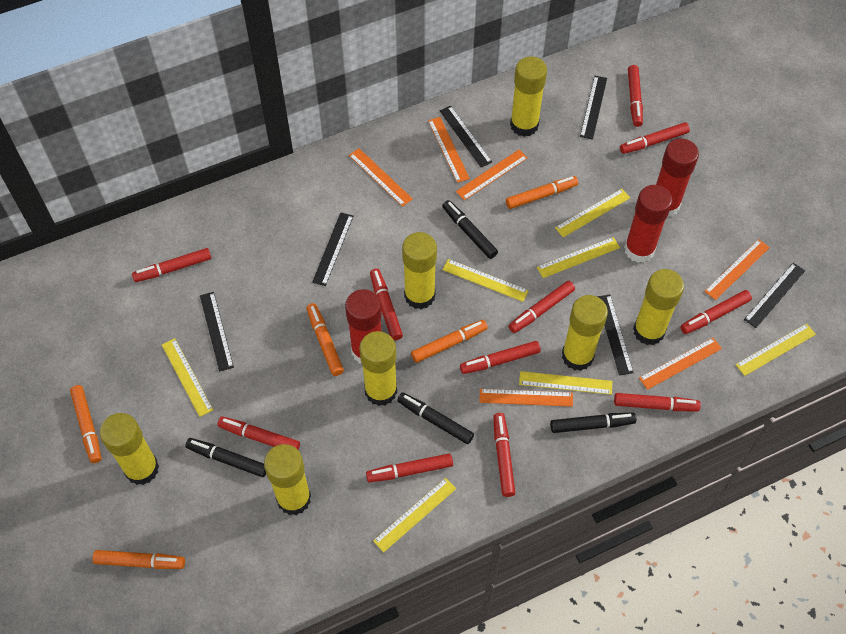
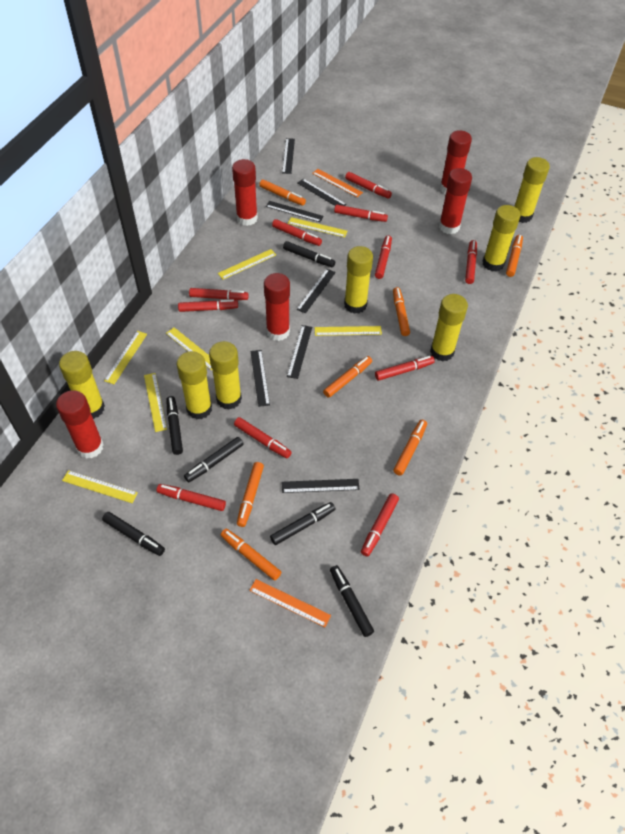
black marker: [185,438,266,477] [397,392,474,444] [442,200,498,259] [550,412,636,433] = 4 -> [102,512,165,556] [166,396,183,455] [184,437,243,482] [270,502,335,545] [283,241,335,267] [330,565,374,637] = 6
black ruler: [200,292,234,372] [312,212,353,286] [440,106,492,167] [580,76,607,140] [597,295,634,375] [744,263,805,328] = 6 -> [250,350,270,407] [266,201,324,222] [282,138,295,174] [282,479,360,493] [287,325,312,379] [296,269,336,314] [298,179,347,206] = 7
orange marker: [70,385,101,463] [92,550,185,569] [307,303,344,376] [411,320,488,363] [506,176,578,209] = 5 -> [221,529,281,581] [237,462,264,527] [259,179,306,206] [323,356,372,398] [393,287,410,336] [393,420,427,476] [506,235,523,277] = 7
orange ruler: [349,148,413,207] [428,117,470,183] [456,150,528,200] [480,389,573,407] [639,338,722,390] [704,239,770,300] = 6 -> [249,579,331,627] [312,169,363,197] = 2
red glue stick: [345,289,382,363] [624,185,672,263] [656,139,699,217] = 3 -> [56,390,104,459] [232,159,258,226] [264,273,290,341] [439,168,472,234] [440,130,472,194] = 5

